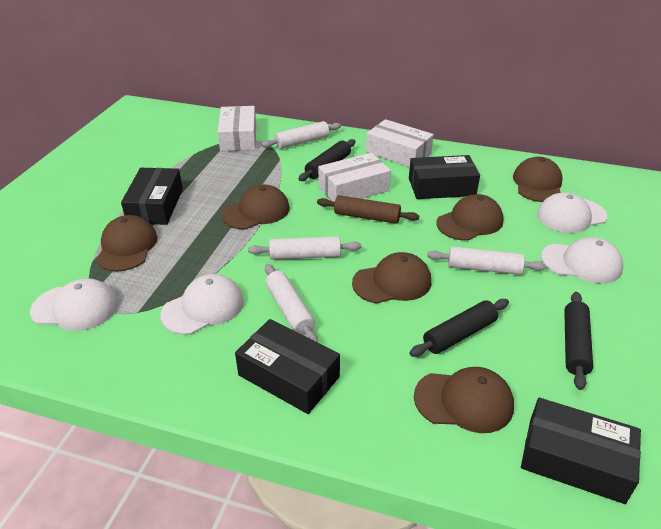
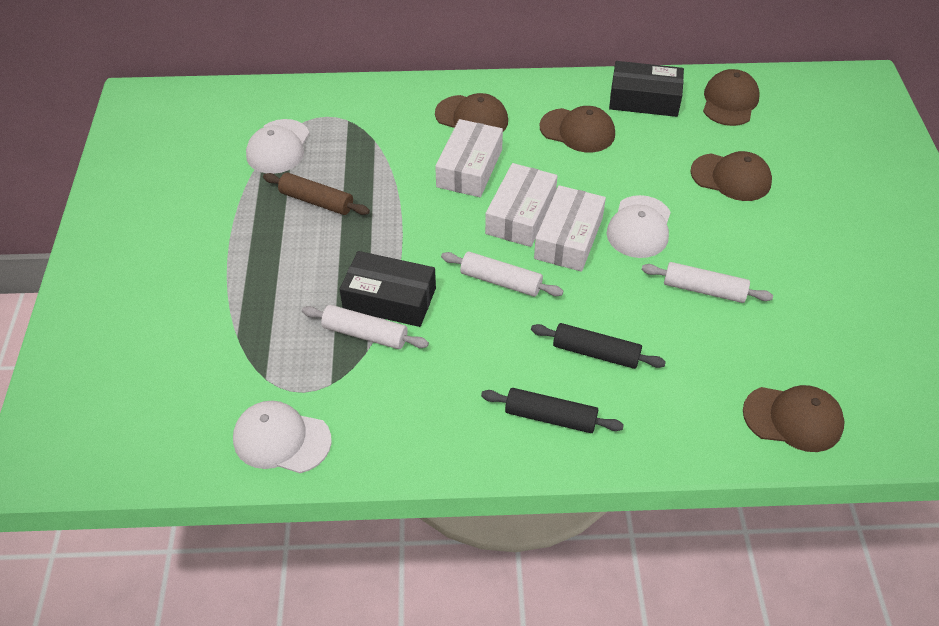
black box: [121,168,183,225] [235,319,340,414] [409,155,480,199] [521,398,641,504] = 4 -> [340,251,436,327] [609,61,684,117] = 2
black rolling pin: [298,139,356,181] [410,299,509,357] [564,292,593,390] = 3 -> [481,388,624,433] [531,323,666,369] = 2
brown cap: [96,215,157,271] [221,184,290,229] [352,252,431,304] [414,367,514,433] [436,194,504,241] [513,157,562,202] = 6 -> [435,93,508,131] [539,106,615,152] [691,151,772,201] [703,69,759,126] [743,385,845,452] = 5
white cap: [30,278,118,331] [160,274,244,335] [537,192,608,233] [541,237,623,284] = 4 -> [233,401,332,473] [246,119,309,174] [607,195,671,258] = 3
white rolling pin: [248,236,361,260] [261,121,341,149] [265,264,318,343] [427,247,546,275] = 4 -> [302,305,429,349] [441,252,563,297] [642,262,773,303] = 3

